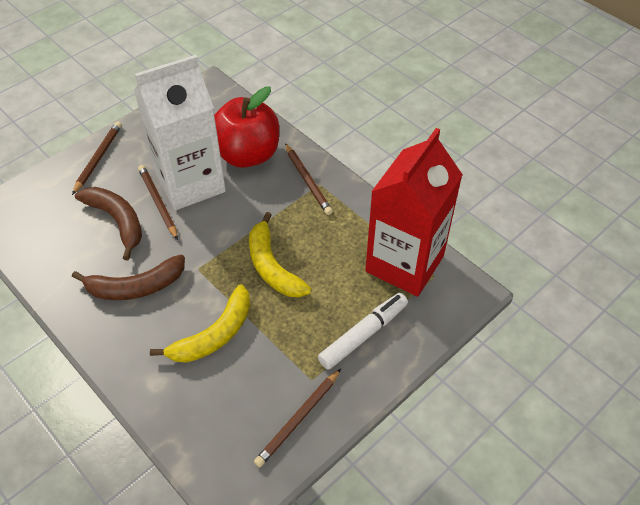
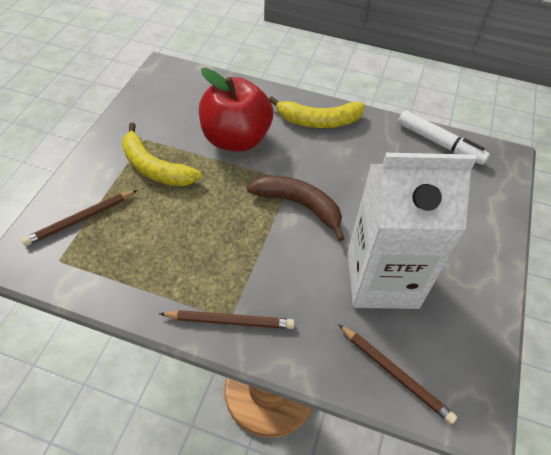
brown banana: [72,255,185,300] [75,187,142,260] = 2 -> [247,176,345,241] = 1
brown pencil: [72,122,122,195] [138,165,178,240] [254,369,341,467] [285,143,333,215] = 4 -> [22,190,137,246] [159,310,295,329] [338,324,457,424] = 3
red carton: [365,128,463,297] = 1 -> none = 0

